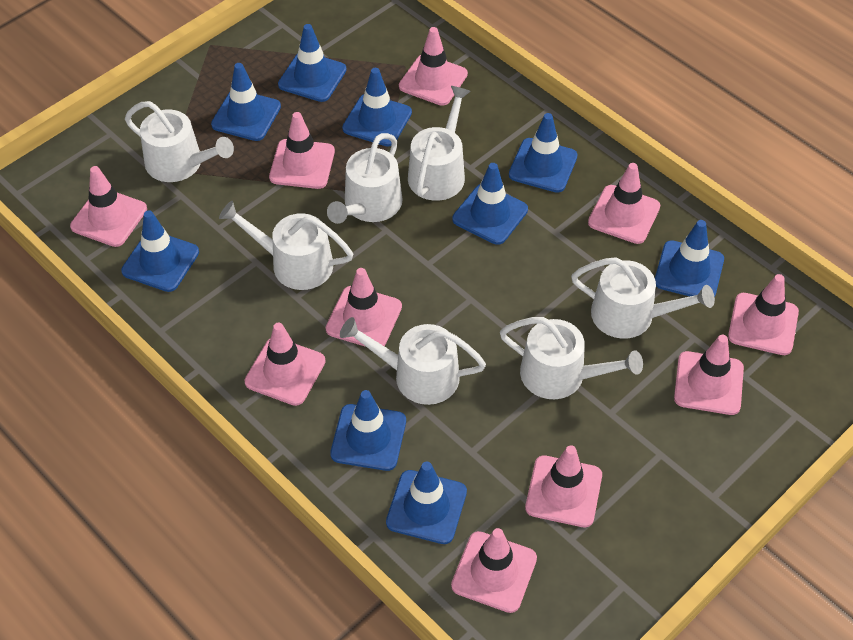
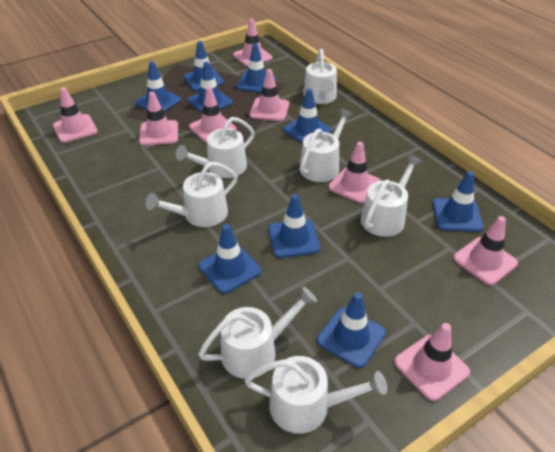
pink traffic cone: [70,166,147,247] [244,323,326,406] [269,112,335,189] [326,268,402,347] [399,27,468,106] [451,528,537,613] [525,445,602,527] [588,163,660,244] [674,335,744,415] [728,274,799,355] = 10 -> [53,87,98,143] [139,92,178,146] [189,87,237,143] [233,19,273,67] [250,69,289,121] [328,142,381,203] [394,323,470,401] [453,216,518,285] = 8

